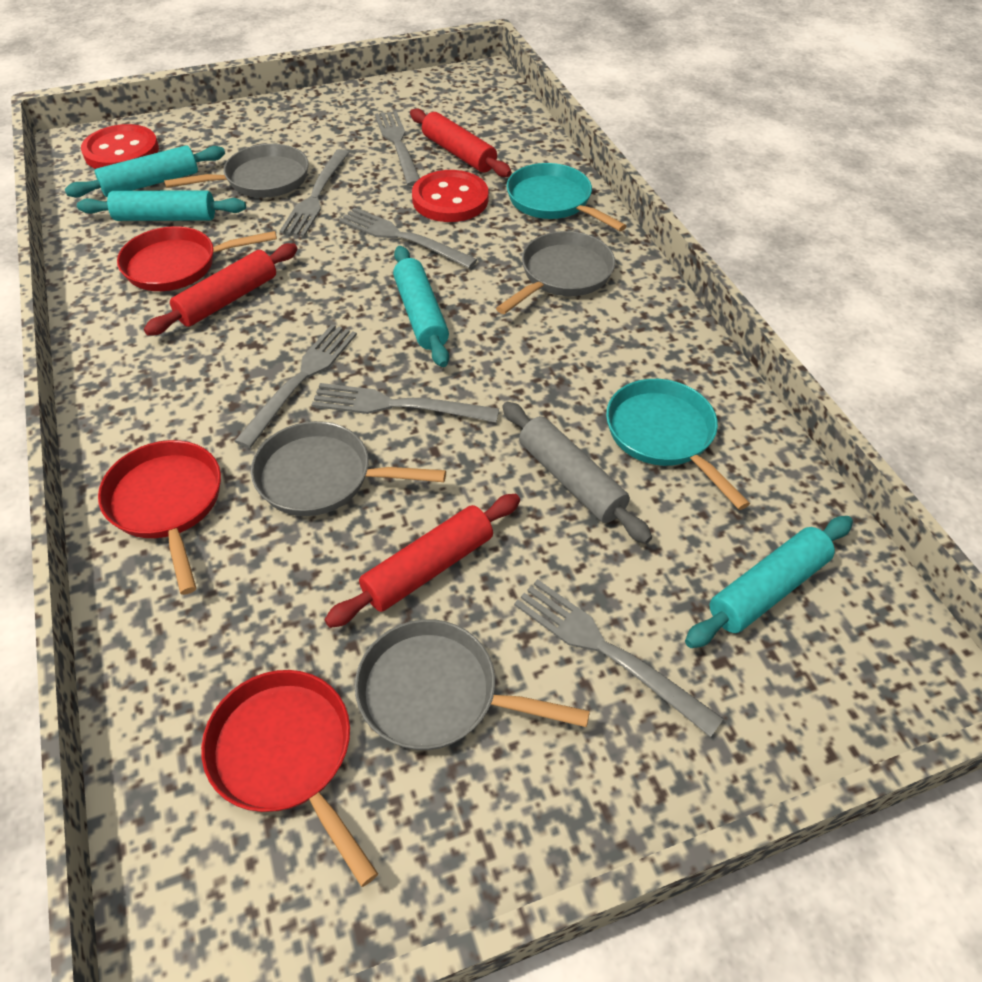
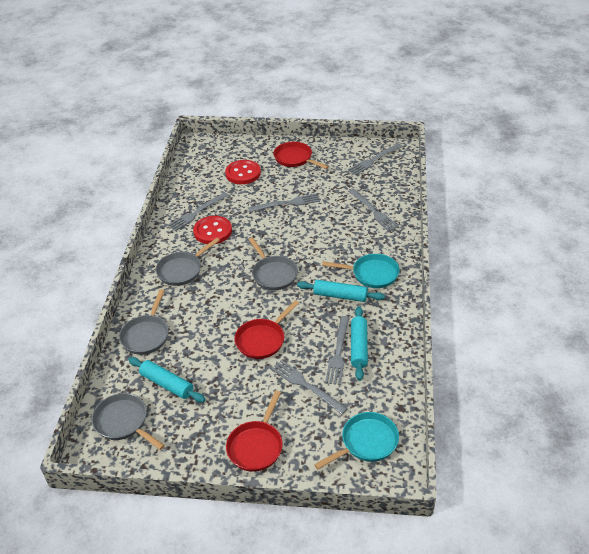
grey rolling pin: [502,402,652,543] = 1 -> none = 0
red rolling pin: [144,243,298,336] [324,494,520,628] [410,108,512,177] = 3 -> none = 0
turquoise rolling pin: [65,145,225,197] [77,190,246,221] [393,246,449,367] [685,516,853,648] = 4 -> [128,357,206,403] [297,280,385,302] [351,306,368,381] = 3

